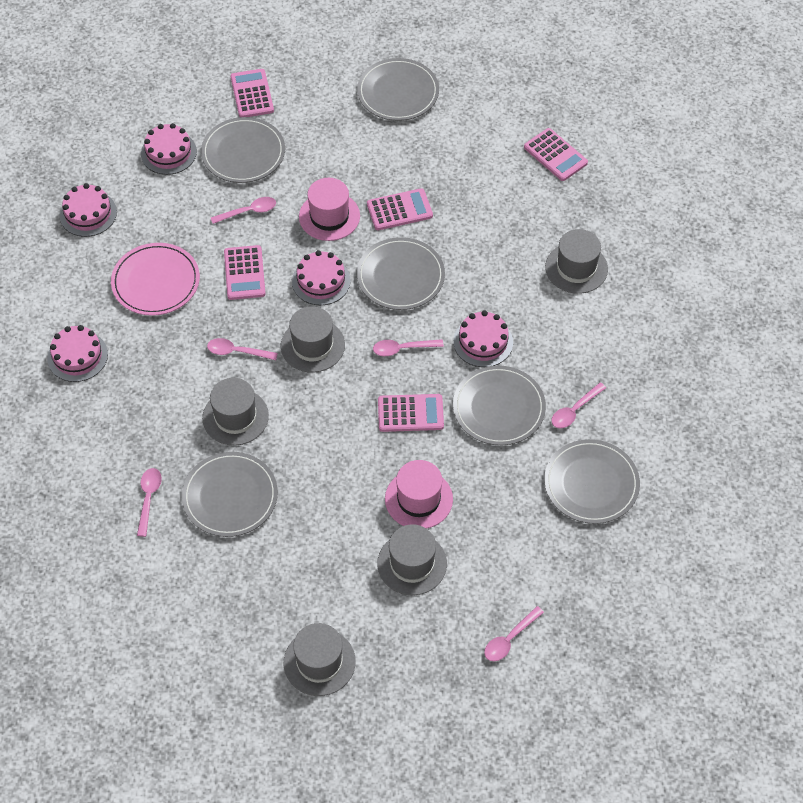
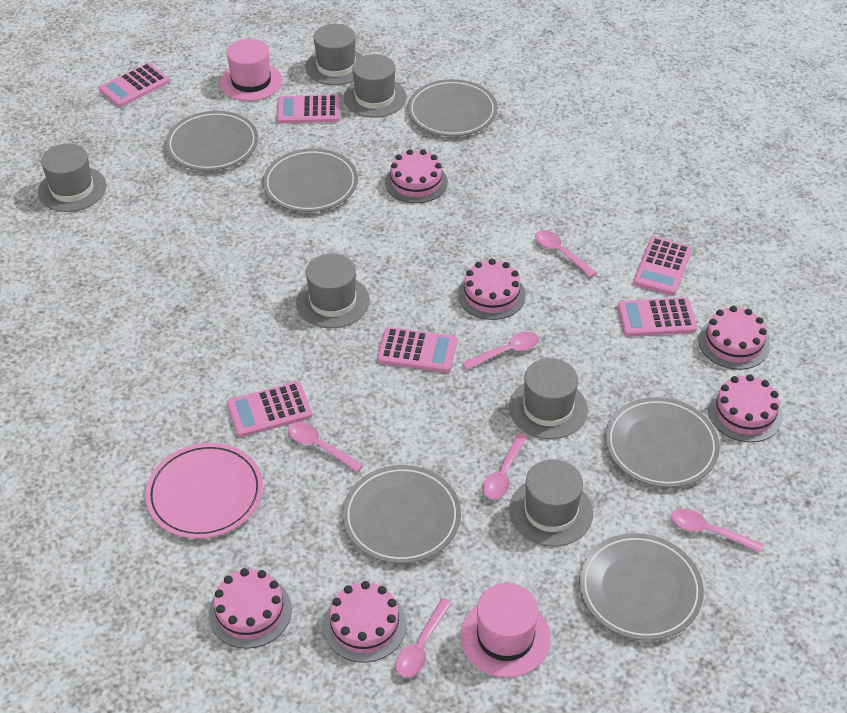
grey hat: [202,378,269,446] [281,306,345,373] [284,623,356,696] [377,525,447,595] [545,229,608,294] = 5 -> [38,144,107,212] [296,254,370,328] [305,24,363,85] [343,54,407,118] [509,358,588,439] [509,459,593,547] = 6
pink cake: [47,325,108,382] [59,183,117,237] [141,123,197,175] [292,250,351,305] [453,310,513,367] = 5 -> [209,568,292,649] [323,581,406,662] [385,149,448,203] [458,259,526,320] [698,306,770,370] [708,374,783,442] = 6
pink calculator: [224,245,266,300] [230,69,274,117] [367,188,433,230] [378,394,444,432] [524,128,588,181] = 5 -> [99,63,169,107] [227,381,312,437] [277,95,340,123] [377,327,457,372] [617,297,697,337] [633,237,692,295] = 6

